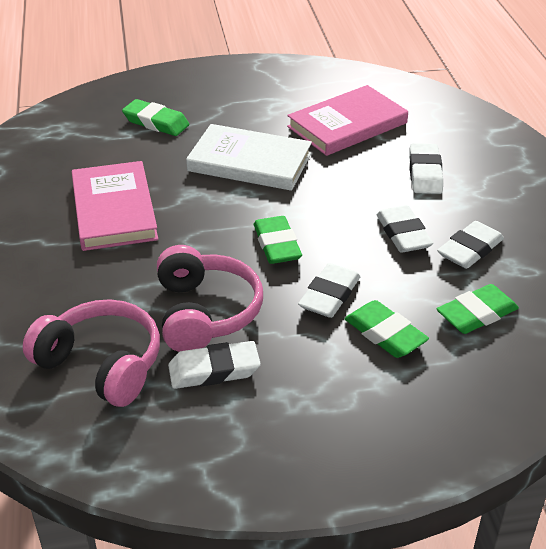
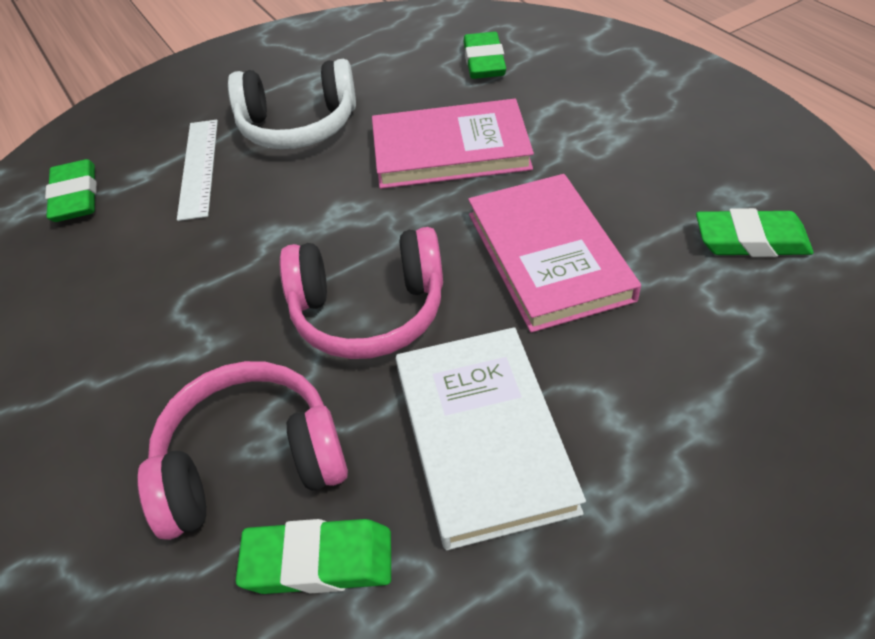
white eraser: [168,341,261,389] [298,263,361,318] [376,205,433,253] [409,143,443,194] [437,221,504,269] = 5 -> none = 0
white headphones: none = 0 -> [228,59,356,149] = 1
white ruler: none = 0 -> [177,120,218,221] = 1

